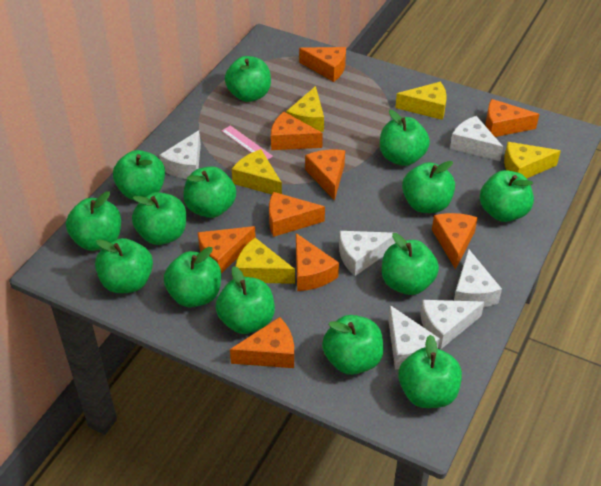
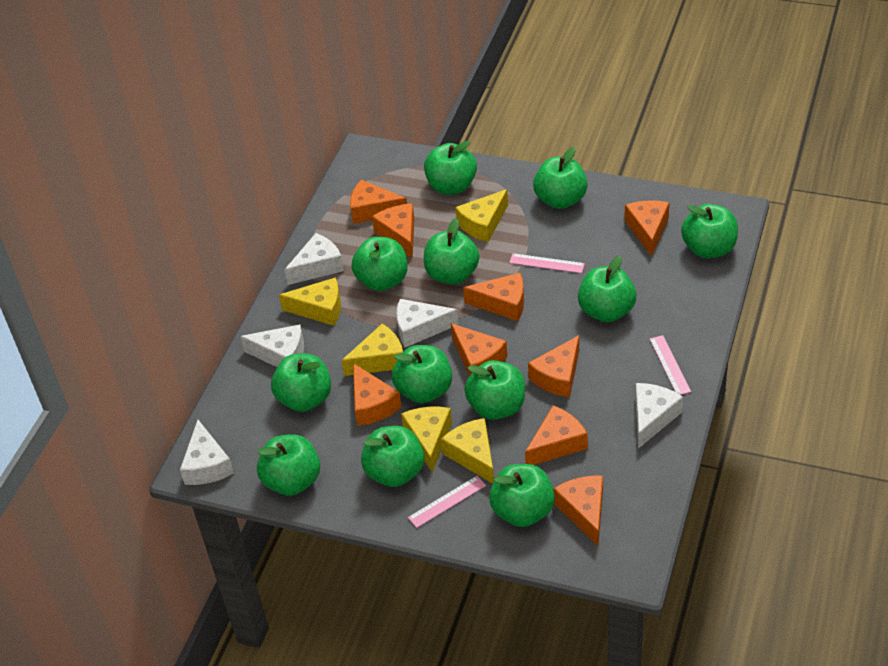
green apple: [66,191,121,251] [95,238,153,293] [113,150,165,200] [132,192,186,245] [164,247,221,307] [183,166,236,218] [216,266,275,334] [225,56,271,102] [322,315,384,375] [380,110,430,166] [382,233,439,295] [398,335,462,408] [402,161,455,213] [480,170,534,222] = 14 -> [257,434,320,496] [271,353,331,412] [352,237,407,291] [361,426,424,487] [392,345,452,403] [424,141,477,195] [424,218,479,284] [464,360,525,420] [489,464,555,527] [533,147,588,209] [578,256,637,322] [681,204,738,259] = 12
pink ruler: [222,125,273,159] = 1 -> [408,476,486,528] [509,253,585,273] [650,335,691,395] = 3
white cheese: [159,130,201,179] [339,231,395,276] [388,305,440,370] [420,300,484,349] [450,116,503,161] [454,249,502,307] = 6 -> [180,420,234,485] [240,325,304,367] [285,233,344,285] [396,299,459,348] [635,383,683,449] = 5

